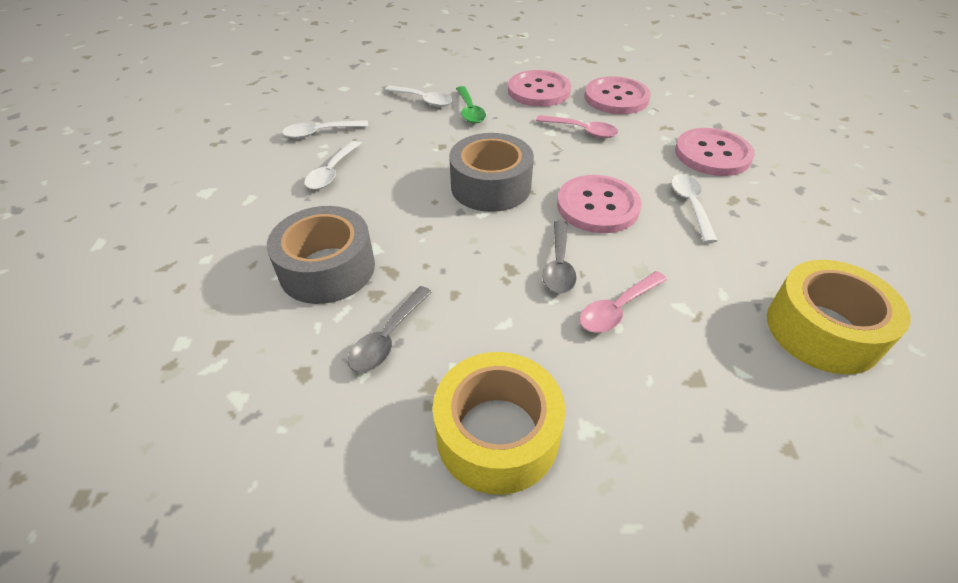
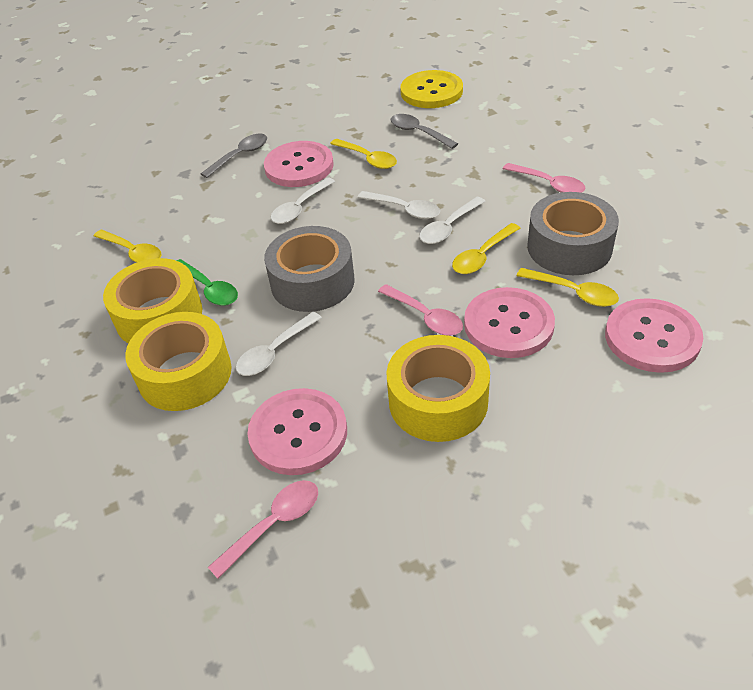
pink spoon: [536,115,618,138] [579,271,667,333] = 2 -> [208,480,318,579] [378,284,463,336] [503,163,586,193] = 3
yellow button: none = 0 -> [400,70,463,108] = 1
yellow spoon: none = 0 -> [94,230,162,263] [330,139,397,169] [452,223,521,274] [516,268,619,307] = 4
yellow tape: [433,352,565,495] [767,260,910,375] = 2 -> [103,258,202,344] [125,312,232,411] [387,335,490,442] = 3

